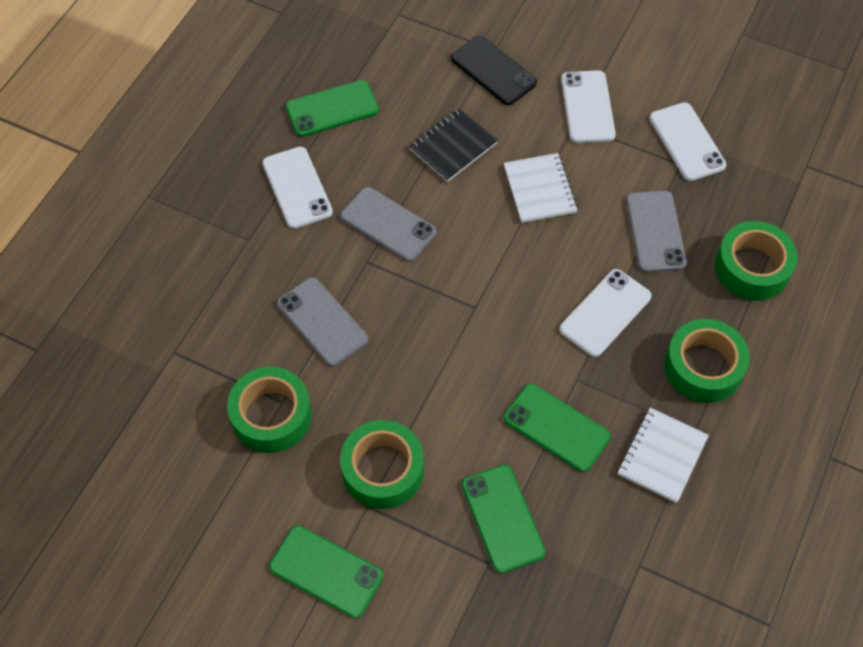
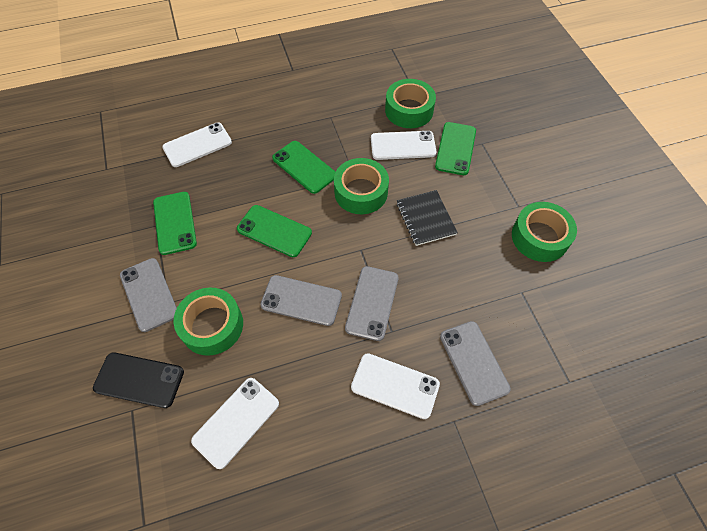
grey phone: [277,277,368,367] [340,187,436,262] [626,191,687,272] = 3 -> [120,258,177,332] [260,275,342,326] [345,266,399,341] [440,321,511,406] = 4
white notebook: [504,153,578,223] [618,407,709,503] = 2 -> none = 0

